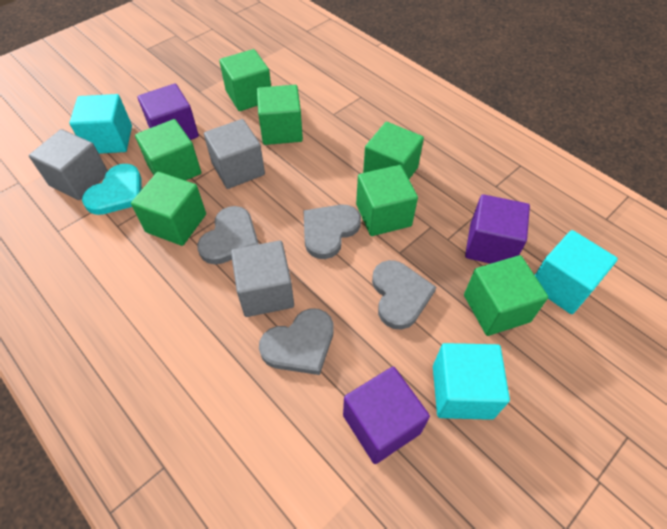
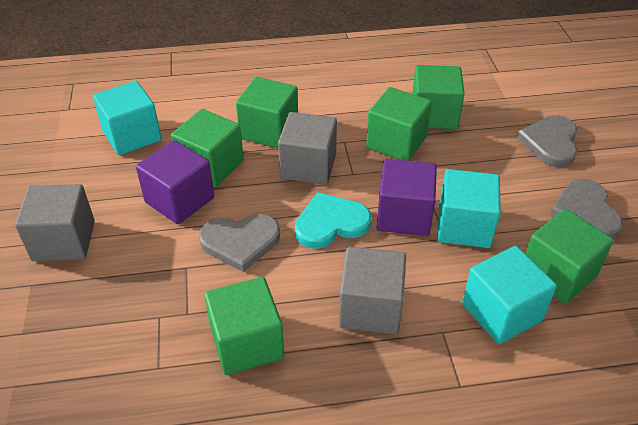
green cube: [131,172,206,246] [135,119,201,181] [219,49,271,111] [257,85,303,145] [356,165,418,236] [363,122,424,179] [464,255,548,336] = 7 -> [171,109,244,188] [204,277,284,375] [236,77,298,148] [366,87,432,161] [412,65,465,129] [525,209,614,304] = 6
grey heart: [197,206,259,265] [259,308,334,375] [303,205,361,259] [372,260,436,330] = 4 -> [199,214,280,272] [517,115,577,167] [550,179,623,239] = 3
purple cube: [137,84,199,140] [343,367,430,464] [465,194,530,264] = 3 -> [136,140,214,224] [377,159,437,236] = 2

